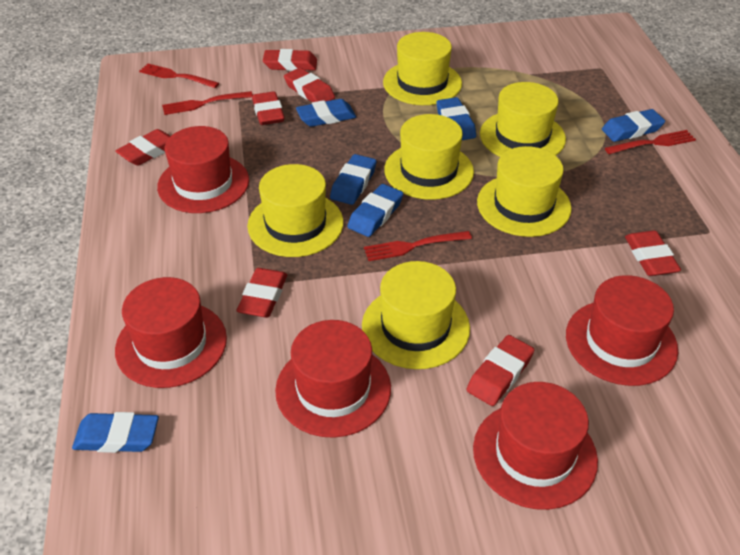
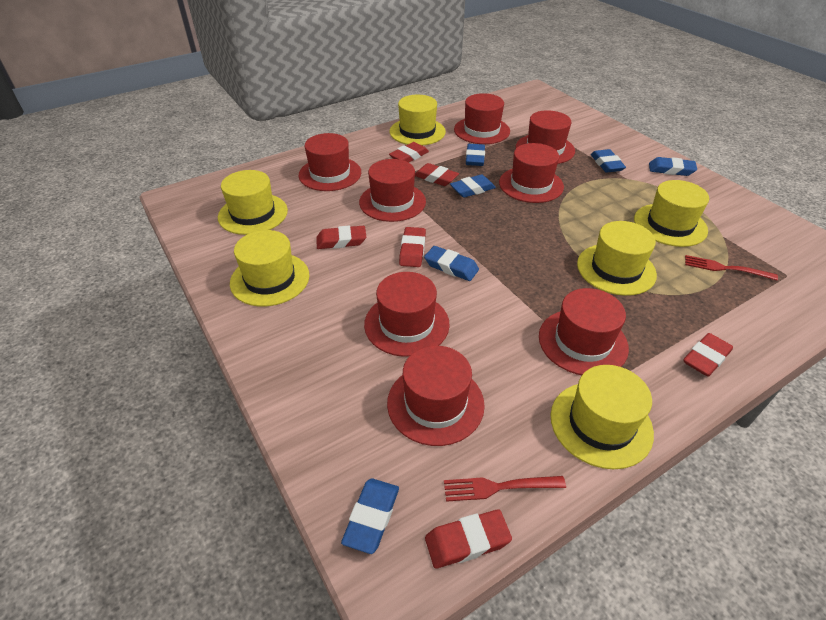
red eraser: [115,129,170,165] [237,268,287,318] [252,91,285,125] [263,49,317,71] [284,68,335,102] [466,335,534,406] [625,230,681,276] = 7 -> [316,226,366,249] [389,142,429,162] [399,227,426,267] [415,163,459,186] [425,509,512,569] [683,333,733,377] = 6
red fork: [139,64,219,88] [162,91,253,115] [364,231,472,261] [605,130,696,154] = 4 -> [444,476,566,502] [685,255,778,281] = 2
red hat: [115,277,227,388] [157,126,249,213] [275,320,391,438] [473,382,598,510] [566,275,678,386] = 5 -> [299,133,361,191] [359,159,426,222] [364,272,450,357] [387,346,485,446] [454,93,510,144] [499,143,564,203] [516,110,575,164] [539,288,629,375] = 8

